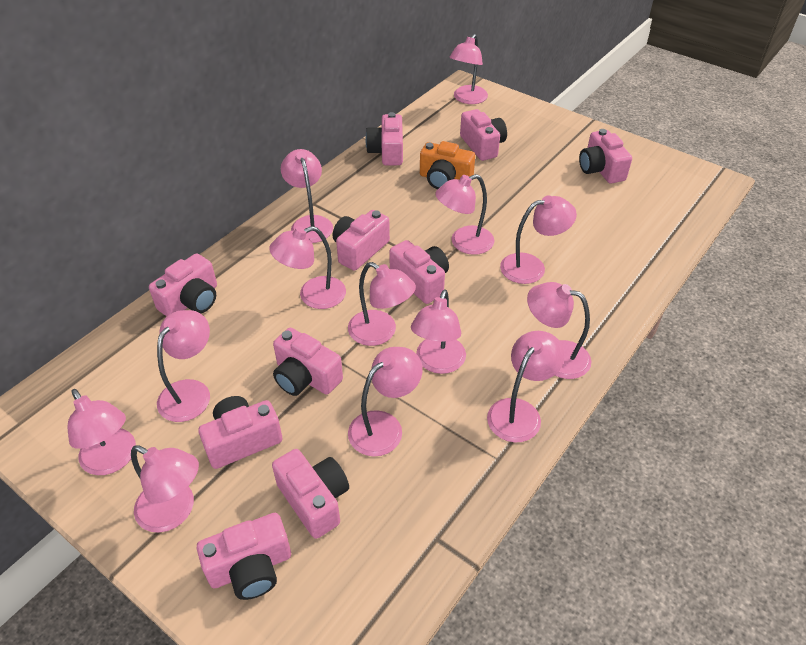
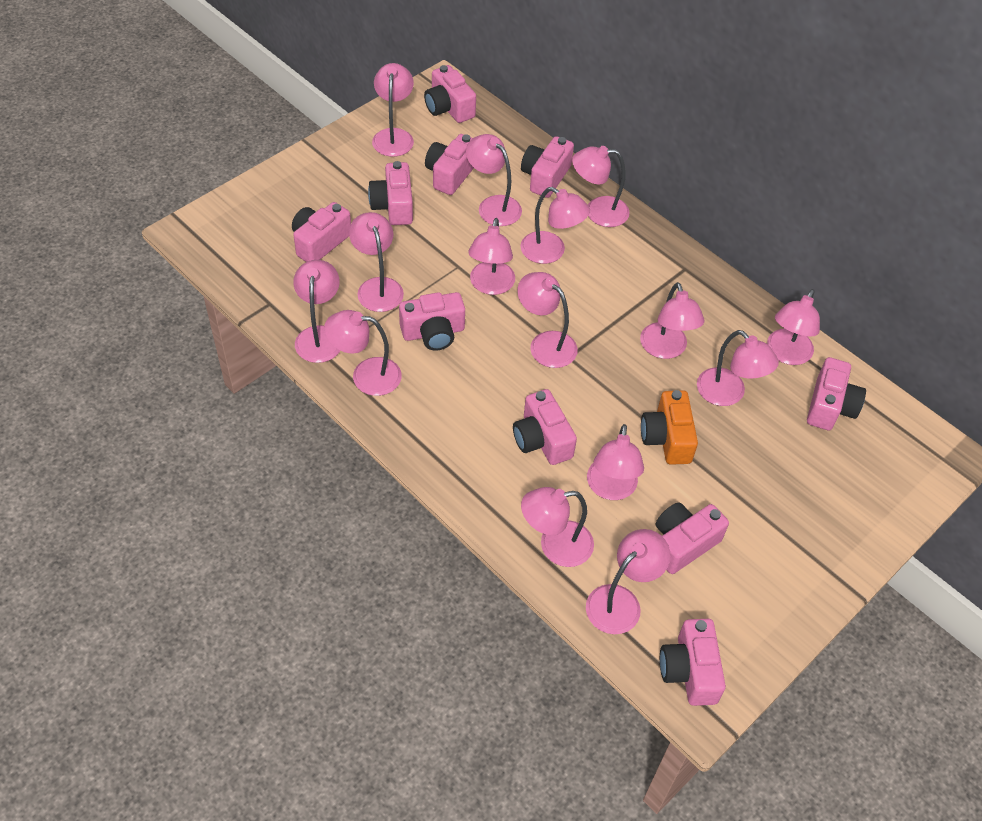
pink lamp: [67,389,136,475] [131,445,199,533] [157,310,210,422] [269,226,346,309] [281,149,333,243] [348,262,416,346] [348,347,423,457] [411,289,466,374] [435,174,494,255] [449,34,488,104] [487,331,564,442] [500,195,577,284] [527,282,591,379] = 13 -> [293,260,340,363] [324,310,402,396] [349,212,404,312] [372,63,414,157] [466,134,522,226] [468,218,515,295] [517,272,578,368] [520,187,590,264] [521,487,594,567] [572,146,630,227] [586,529,671,634] [587,424,644,500] [640,282,704,359] [697,330,779,406] [767,289,820,365] = 15

